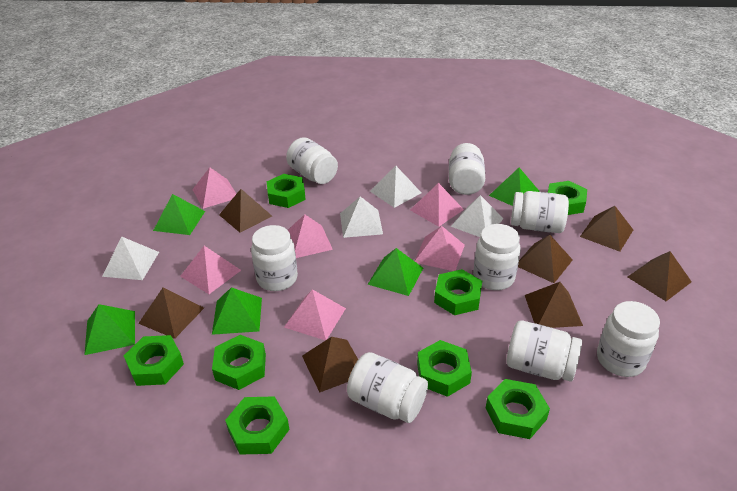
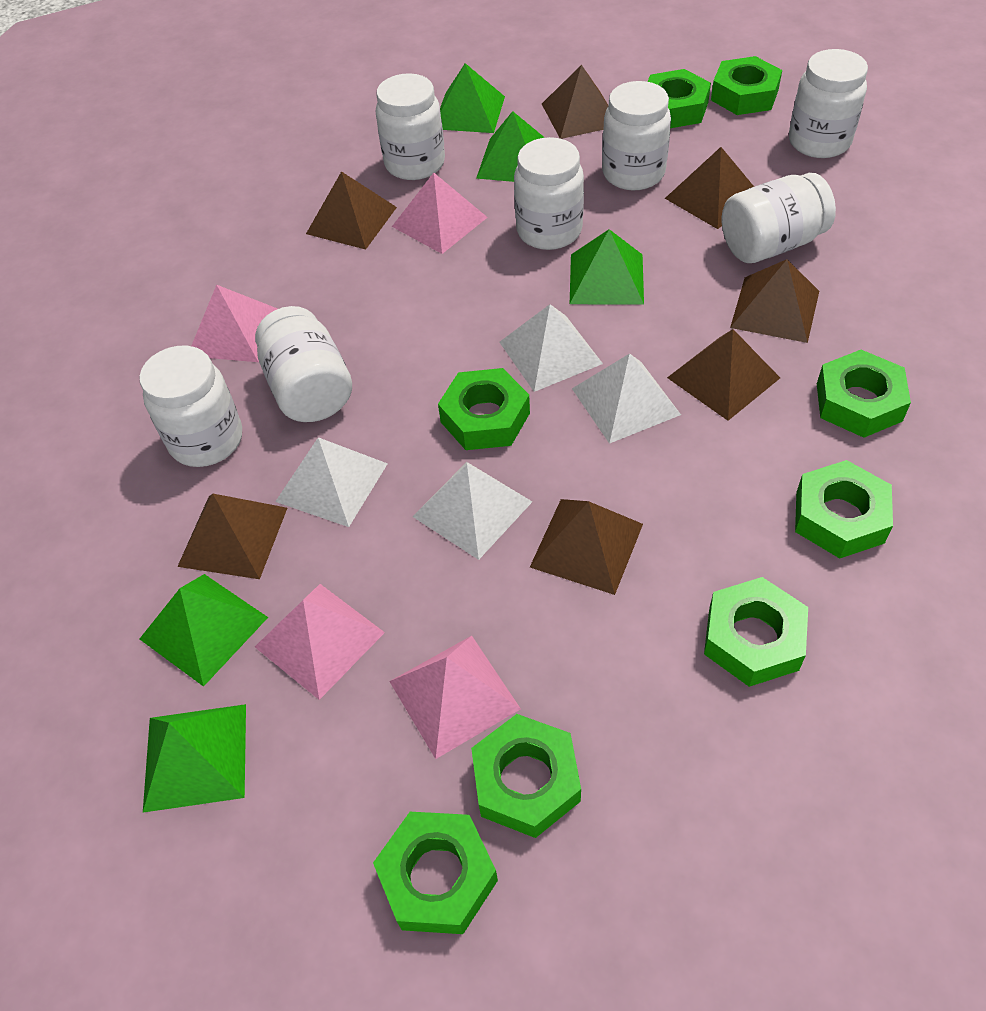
pink pyramid: [180,246,241,294] [192,168,236,209] [284,289,346,340] [288,214,333,258] [410,183,464,227] [415,226,465,271] = 6 -> [191,285,278,362] [255,584,385,700] [389,636,521,759] [392,173,488,254] = 4
white jar: [251,225,298,291] [286,137,338,184] [347,352,428,423] [449,143,485,195] [473,224,521,290] [506,320,582,382] [511,191,569,233] [597,301,660,377] = 8 -> [139,345,242,467] [255,306,352,422] [376,73,445,180] [514,137,584,250] [602,81,671,190] [722,173,836,263] [789,49,868,158] = 7

